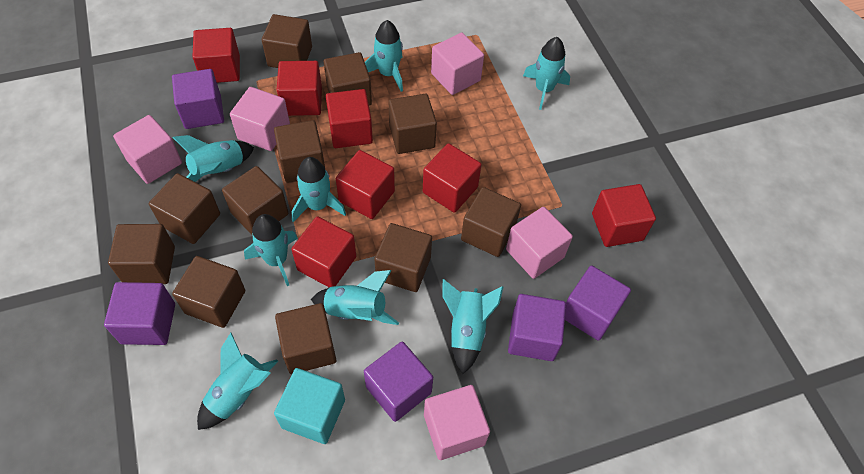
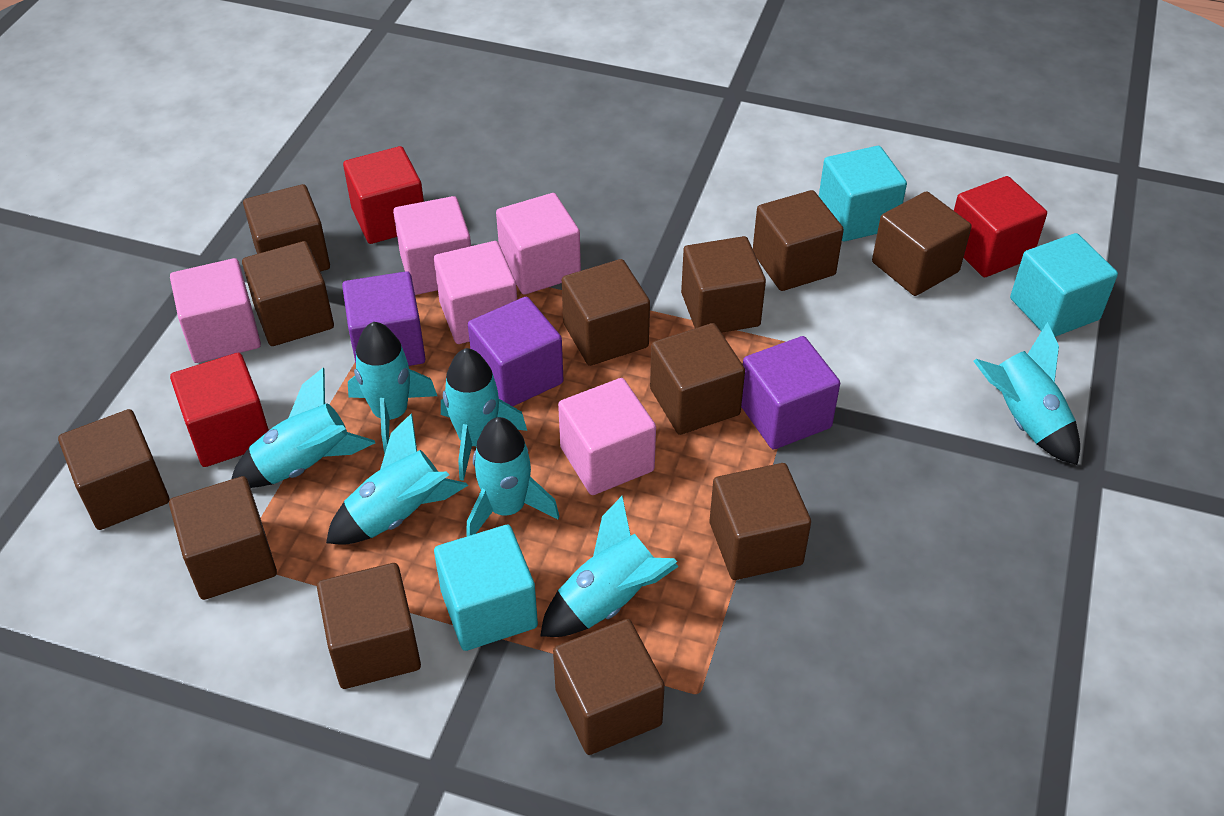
brown cube: [108,224,175,284] [149,173,220,244] [172,256,245,328] [222,166,288,236] [262,14,312,68] [274,120,325,183] [275,303,336,374] [324,52,372,106] [374,223,432,292] [389,94,437,154] [461,187,521,257] = 11 -> [58,409,169,530] [169,476,277,600] [242,241,334,346] [243,184,330,272] [317,563,421,689] [553,619,665,755] [562,259,650,366] [650,323,745,435] [681,236,766,333] [710,463,811,580] [753,190,844,291] [872,191,972,296] = 12
purple cube: [104,282,175,345] [172,69,224,129] [364,341,433,422] [508,294,566,361] [565,266,631,341] = 5 -> [342,271,426,366] [468,297,563,406] [741,336,840,450] = 3
red cube: [192,28,240,83] [277,61,322,116] [291,216,356,287] [326,89,373,148] [336,150,395,219] [423,143,482,213] [592,184,656,247] = 7 -> [170,353,269,467] [343,146,424,244] [954,176,1047,277] = 3
turquoise cube: [274,368,345,444] = 1 -> [434,525,538,651] [819,146,907,241] [1010,233,1118,337] = 3
turquoise rocket: [172,135,254,182] [197,333,278,430] [244,214,298,286] [292,157,346,222] [311,270,399,325] [365,20,403,92] [443,279,503,374] [523,37,570,110] = 8 -> [232,368,375,488] [326,414,468,545] [348,322,437,454] [441,348,527,481] [466,417,559,537] [540,496,679,637] [974,322,1080,465] = 7

